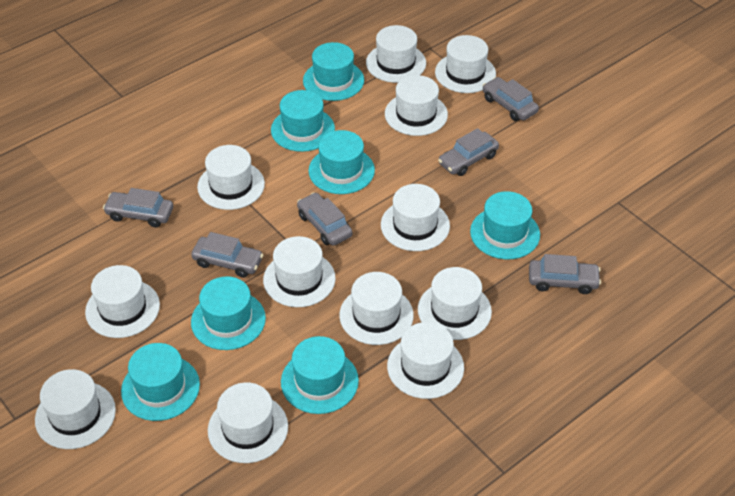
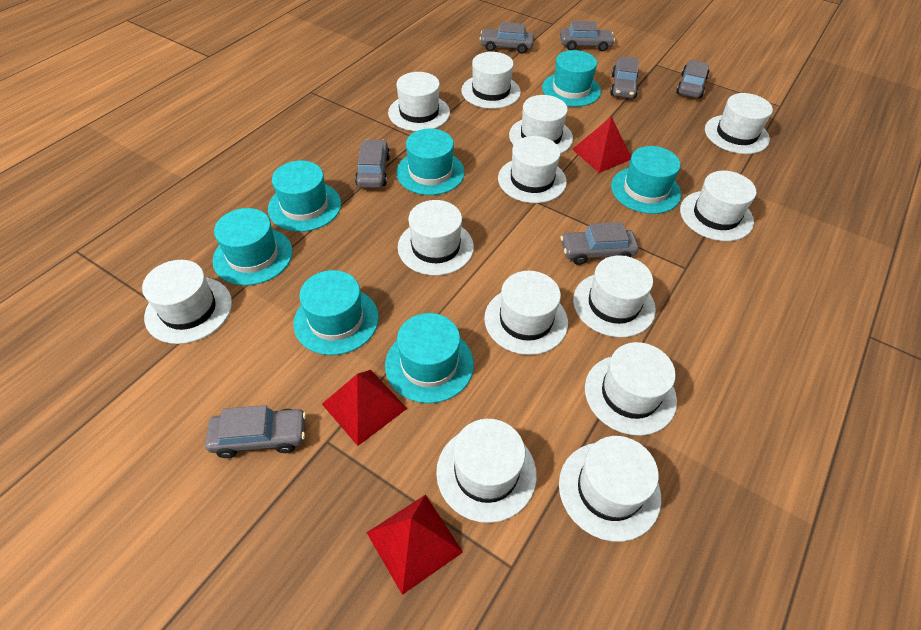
grey car: [103,188,173,227] [191,232,263,278] [297,192,352,246] [438,128,499,176] [483,77,539,121] [529,254,601,294] = 6 -> [205,405,306,458] [355,139,390,188] [480,22,534,54] [560,21,615,51] [560,222,638,265] [610,56,639,98] [676,60,709,98] = 7
red pyramid: none = 0 -> [322,370,407,446] [366,495,463,595] [572,117,631,173] = 3
white hat: [35,369,116,449] [85,265,160,338] [197,145,265,210] [208,382,288,463] [263,236,336,307] [339,272,414,345] [366,25,426,83] [381,184,450,251] [385,75,448,136] [387,322,464,399] [418,267,492,340] [435,35,496,93] = 12 -> [142,260,232,344] [388,72,450,131] [398,200,474,276] [436,419,537,523] [461,52,521,109] [484,271,568,355] [498,136,567,203] [509,95,573,154] [559,436,661,542] [573,255,656,338] [585,342,677,436] [680,171,756,241] [705,93,773,154] = 13

